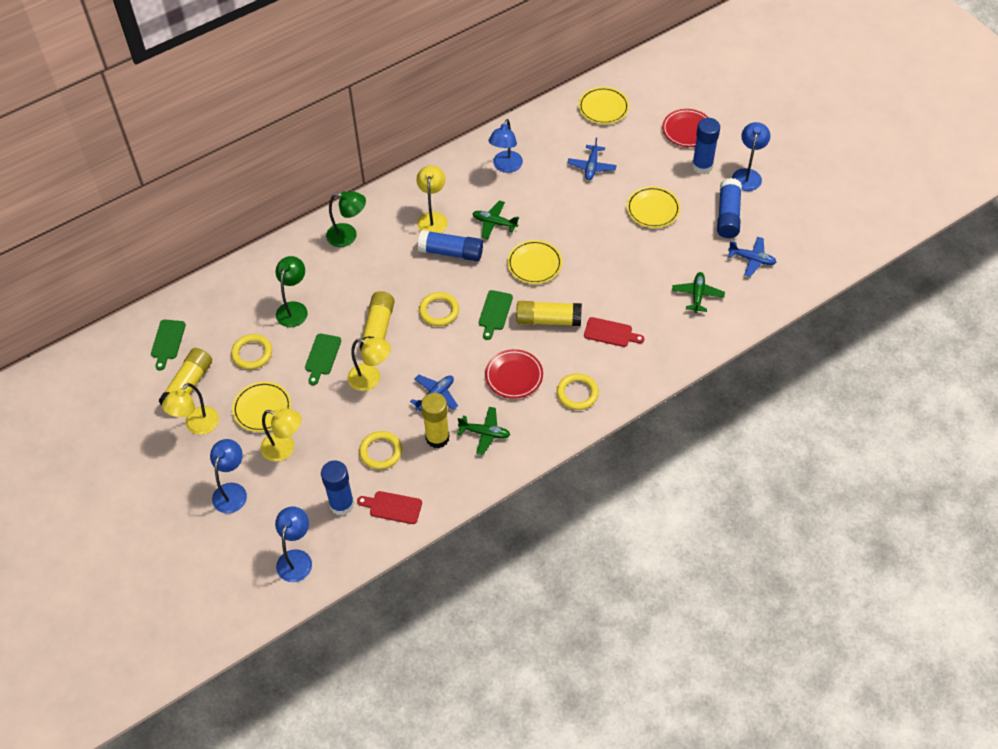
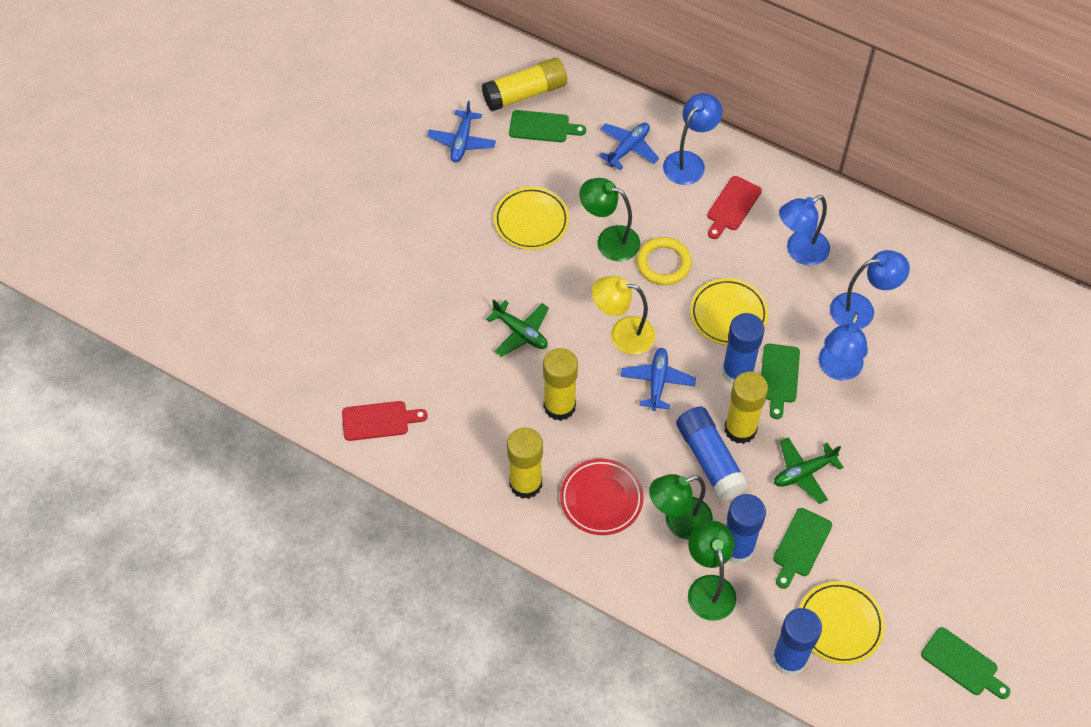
green cutting board: [151,320,186,371] [305,333,341,385] [479,290,513,340] = 3 -> [509,110,586,142] [761,344,800,419] [773,508,832,589] [921,627,1010,699] = 4
green lamp: [275,256,308,327] [326,191,366,247] = 2 -> [579,178,640,261] [649,474,713,540] [688,521,737,621] = 3
green plane: [458,407,510,455] [472,201,519,239] [672,272,725,313] = 3 -> [486,299,549,357] [774,437,843,504] = 2
red plate: [485,349,543,399] [662,109,709,147] = 2 -> [560,459,644,535] = 1
yellow lamp: [162,383,219,435] [261,409,302,462] [347,337,391,391] [416,165,448,233] = 4 -> [592,276,655,355] = 1
yellow plate: [232,381,291,432] [507,240,562,284] [579,87,629,124] [627,186,680,228] = 4 -> [494,187,569,250] [690,278,768,345] [799,581,885,664] = 3
yellow ring: [231,334,272,369] [359,431,402,470] [419,292,459,326] [557,373,599,410] = 4 -> [637,237,692,285] = 1

